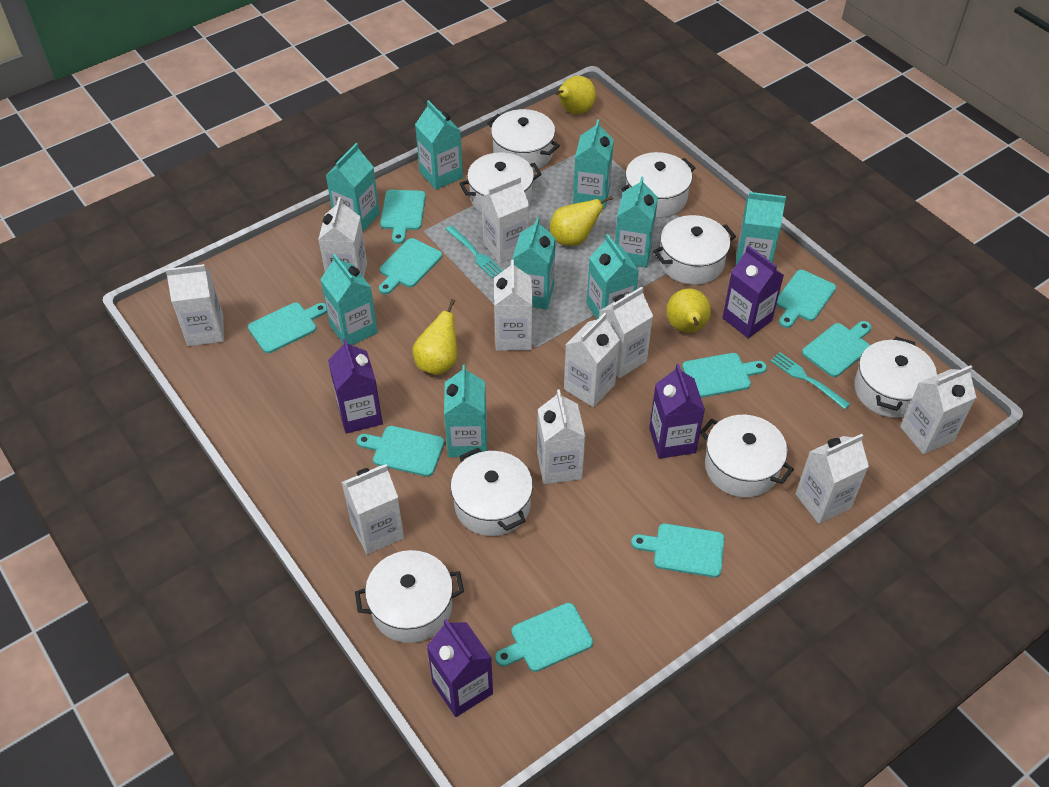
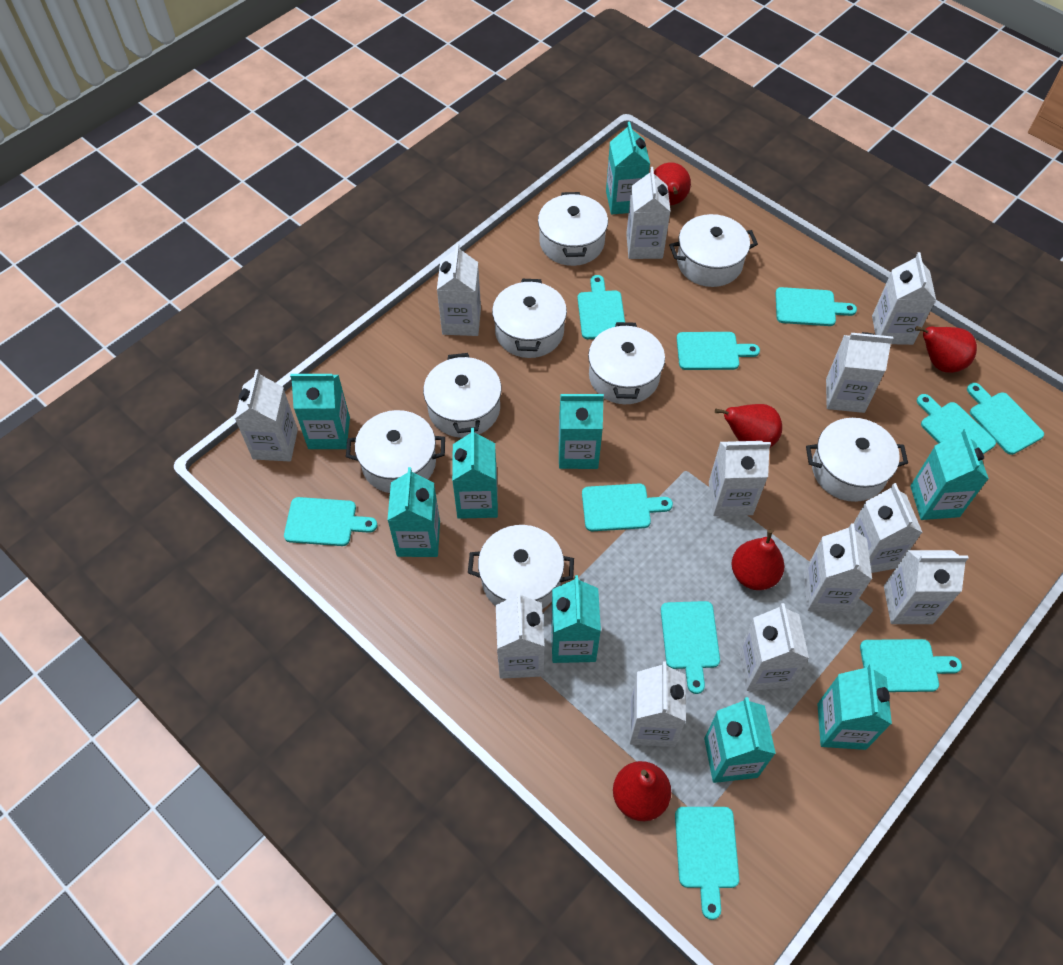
purple carton: [328,338,383,433] [427,619,493,717] [649,364,705,459] [722,245,784,338] = 4 -> none = 0
red pear: none = 0 -> [613,761,671,821] [654,162,691,205] [715,404,782,447] [732,530,785,590] [915,326,977,373] = 5
turquoise cutting board: [248,302,327,353] [356,426,445,477] [379,238,442,294] [380,190,426,244] [495,603,593,672] [631,523,725,577] [682,353,767,398] [776,270,836,328] [802,321,872,377] = 9 -> [284,497,377,546] [578,275,625,339] [582,484,673,531] [661,601,720,694] [675,807,739,920] [677,332,760,370] [775,287,857,326] [860,639,962,692] [917,394,996,454] [967,383,1044,455] = 10
turquoise fork: [446,225,503,278] [770,352,850,409] = 2 -> none = 0
white carton: [165,264,224,346] [318,197,367,278] [342,464,404,554] [482,176,529,264] [494,260,533,351] [537,389,586,484] [564,313,620,407] [599,287,653,378] [796,434,869,524] [900,365,976,454] = 10 -> [235,369,298,462] [437,243,481,336] [496,591,545,679] [626,167,671,259] [629,661,686,747] [709,441,771,516] [739,603,809,691] [804,523,872,613] [826,332,893,413] [853,483,923,573] [872,252,936,345] [884,550,968,624] = 12
yellow pear: [413,299,457,375] [550,196,613,246] [555,76,596,115] [666,289,711,333] = 4 -> none = 0

